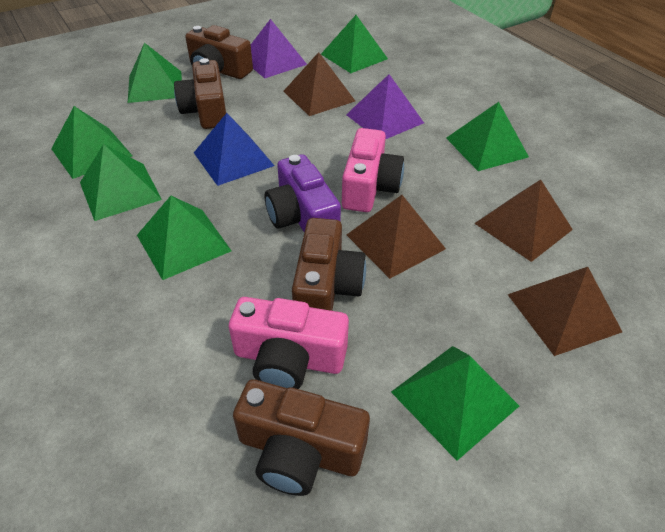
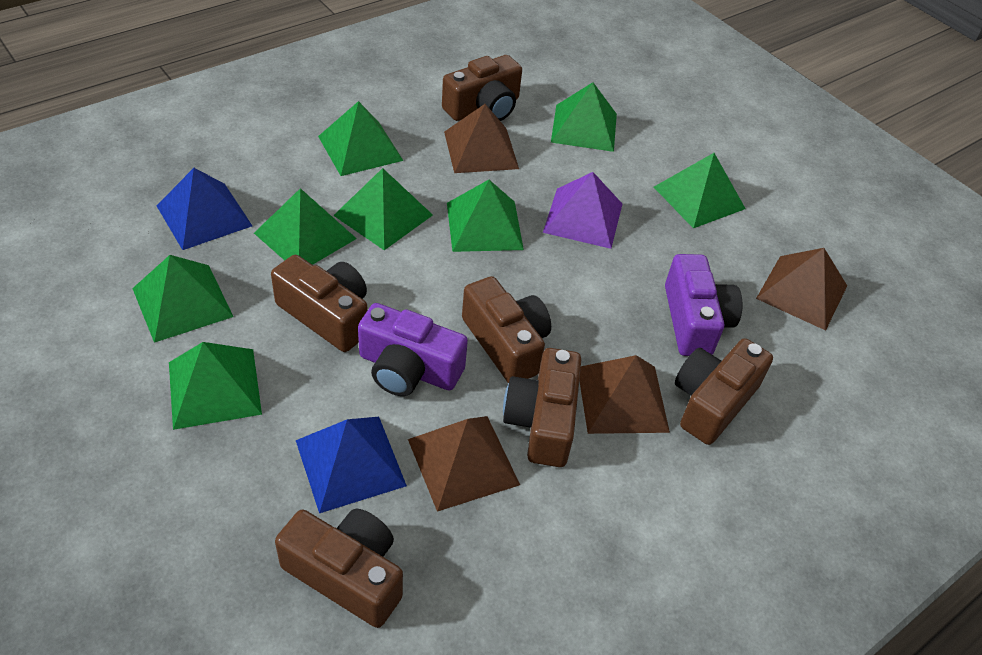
blue pyramid: [194,113,275,186] = 1 -> [157,168,252,250] [296,417,407,513] = 2
brown camera: [174,58,226,129] [185,25,253,79] [233,379,370,496] [292,218,366,311] = 4 -> [271,255,368,352] [275,508,403,628] [442,55,522,121] [462,276,551,383] [503,348,581,467] [675,338,773,445] = 6
green pyramid: [51,106,132,179] [80,144,162,221] [128,43,182,103] [137,196,231,280] [321,15,388,73] [391,346,519,461] [446,102,529,171] = 7 -> [132,255,233,343] [169,342,262,430] [254,188,357,265] [318,101,403,176] [333,168,433,250] [447,180,524,252] [551,82,617,152] [654,153,746,228] = 8
pink camera: [229,297,349,389] [342,128,404,212] = 2 -> none = 0
purple camera: [265,154,341,232] = 1 -> [358,303,468,396] [665,254,742,356] = 2
purple pyramid: [251,19,307,78] [346,74,424,139] = 2 -> [543,172,622,249] = 1

